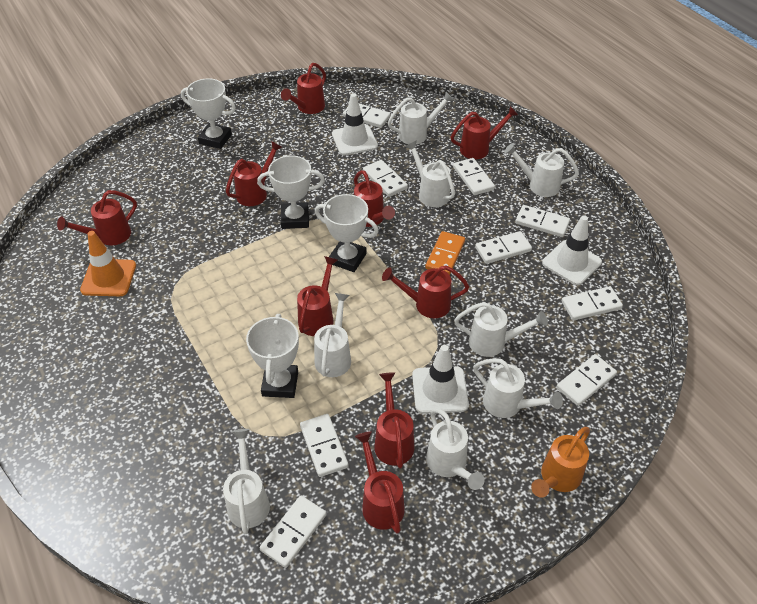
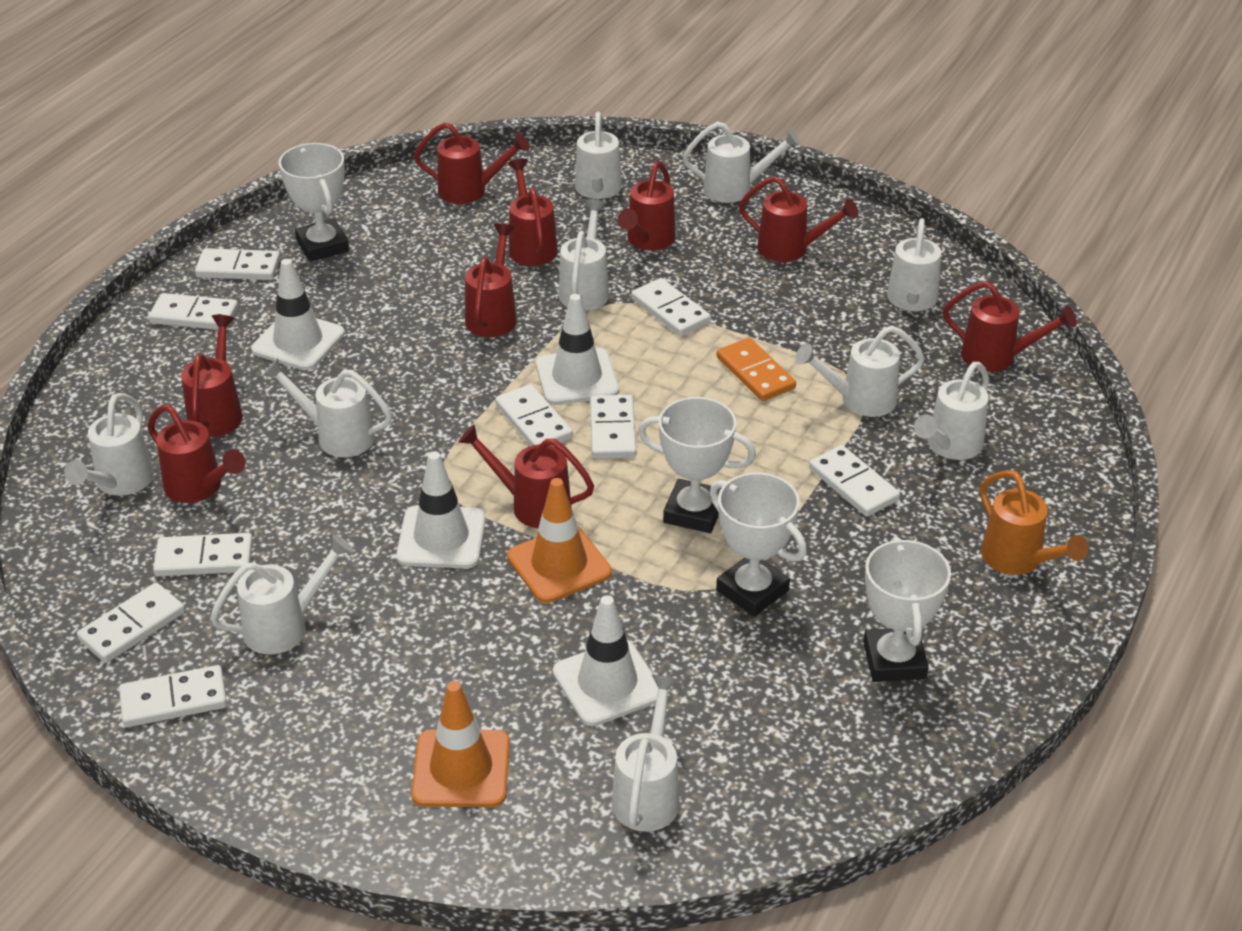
orange traffic cone: [80,231,136,296] = 1 -> [412,681,510,807] [507,478,612,603] = 2
white traffic cone: [332,93,378,155] [412,345,469,414] [542,215,602,285] = 3 -> [251,259,345,370] [396,451,486,568] [536,294,619,405] [553,595,659,726] = 4
white watering can: [223,429,270,534] [314,293,351,377] [388,92,454,144] [405,141,455,207] [426,408,485,490] [454,302,548,357] [473,358,563,418] [505,143,579,197] = 8 -> [64,393,154,496] [210,534,353,654] [262,358,392,457] [559,199,609,311] [575,112,622,199] [612,675,680,832] [683,122,801,203] [795,326,925,417] [887,218,941,311] [914,362,989,460] = 10

